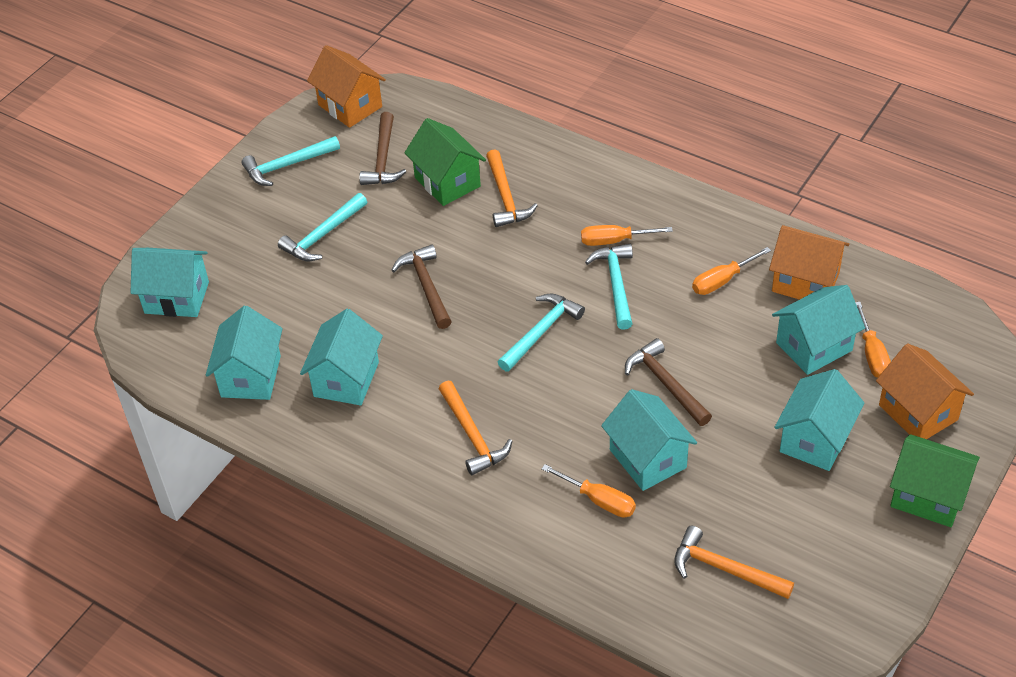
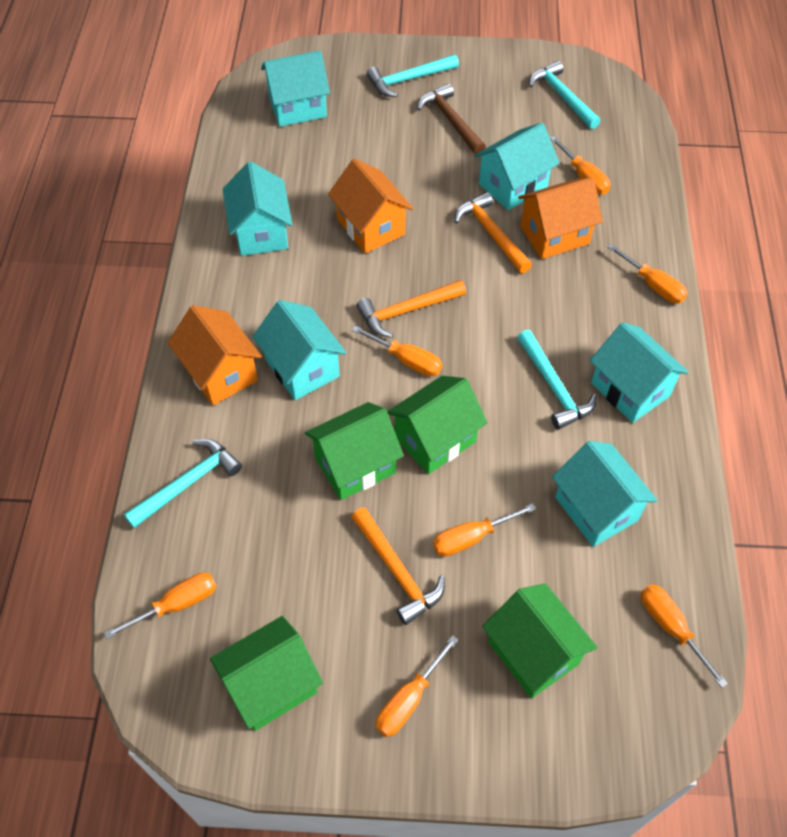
brown hammer: [359,112,406,185] [391,244,452,329] [625,338,712,426] = 3 -> [417,83,486,154] = 1
green house: [404,118,486,206] [890,434,980,527] = 2 -> [210,616,323,731] [305,402,404,500] [387,376,488,474] [482,584,597,698] = 4
orange screwdriver: [541,464,636,518] [581,225,673,246] [692,247,771,295] [855,302,891,378] = 4 -> [104,573,217,639] [352,326,442,376] [376,635,459,737] [433,503,536,557] [550,136,610,194] [607,244,688,303] [641,584,728,688] = 7

